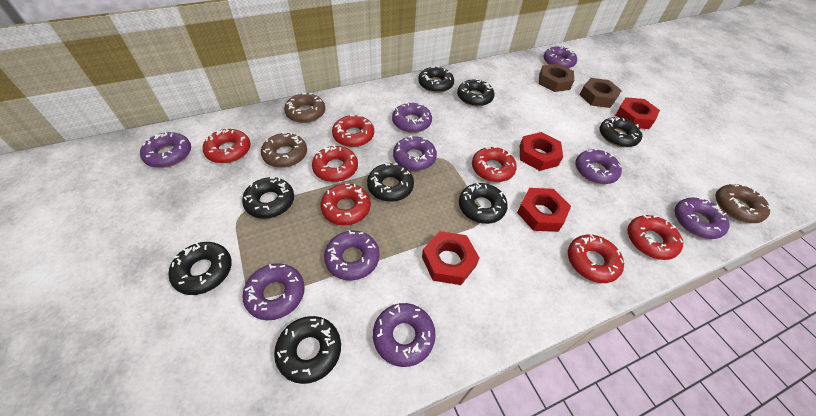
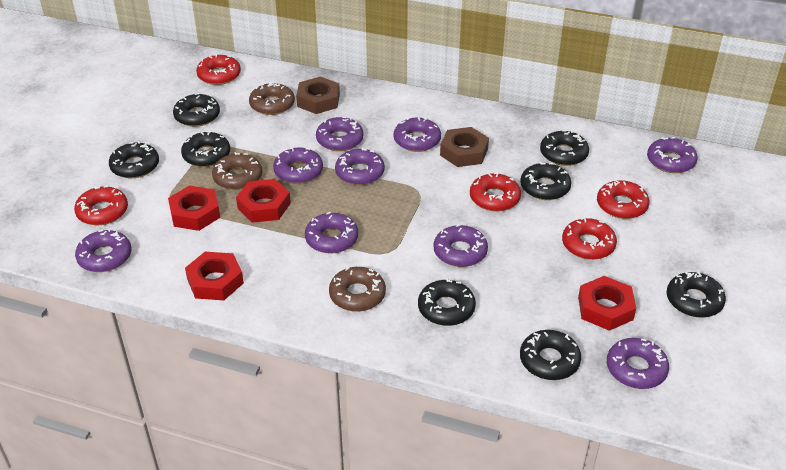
red donut: [203,128,251,163] [312,145,358,182] [320,184,371,225] [332,114,374,147] [472,146,517,182] [568,234,624,283] [627,215,683,260] = 7 -> [74,185,128,225] [196,54,241,85] [470,173,521,212] [562,217,617,260] [597,180,650,219] = 5

